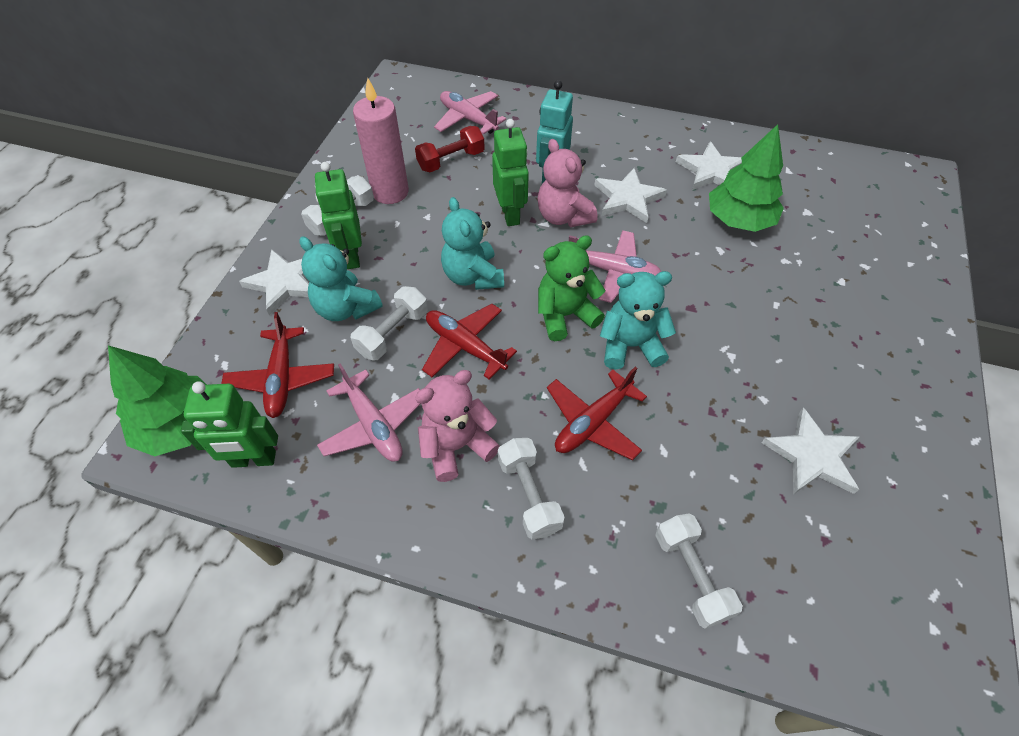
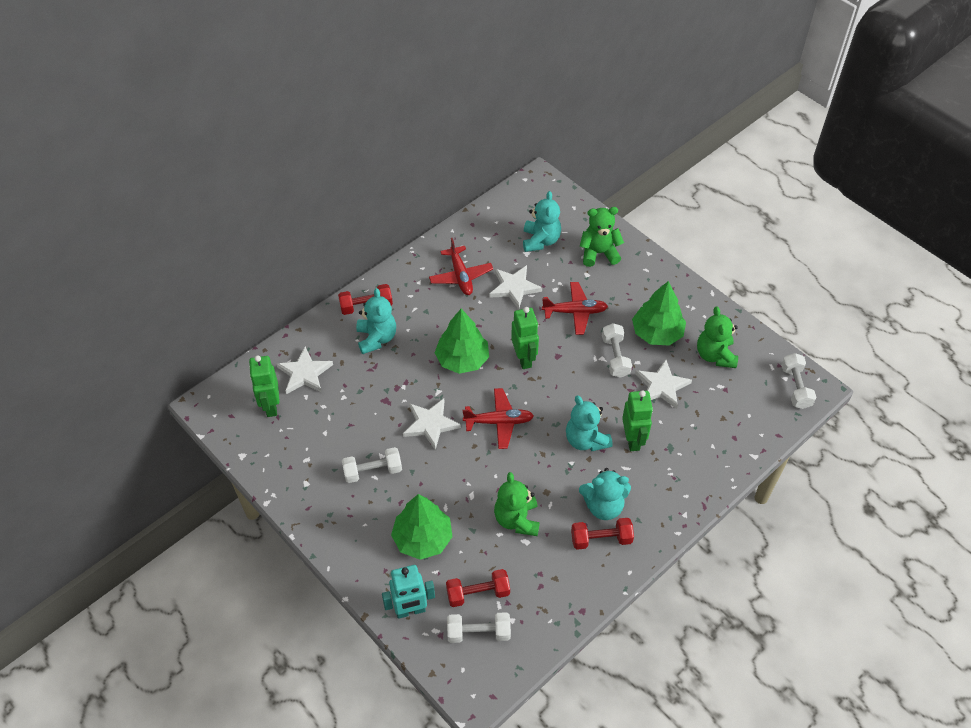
green teddy bear: [538,235,606,341] = 1 -> [494,472,540,536] [580,207,624,267] [697,306,738,368] = 3
green tree: [108,345,207,456] [709,124,784,232] = 2 -> [391,494,453,560] [435,309,489,374] [632,281,686,345] = 3
pink candle: [353,78,409,204] = 1 -> none = 0
pink plane: [317,363,421,462] [434,91,506,135] [569,230,661,303] = 3 -> none = 0
pink teddy bear: [415,370,500,482] [538,139,598,227] = 2 -> none = 0
red dumbbell: [415,126,485,172] = 1 -> [338,284,393,315] [446,569,510,607] [571,518,634,550] = 3
turquoise teddy bear: [299,237,383,321] [441,197,504,290] [600,271,676,369] = 3 -> [356,288,396,354] [523,191,561,252] [566,395,613,451] [579,468,631,520] = 4

